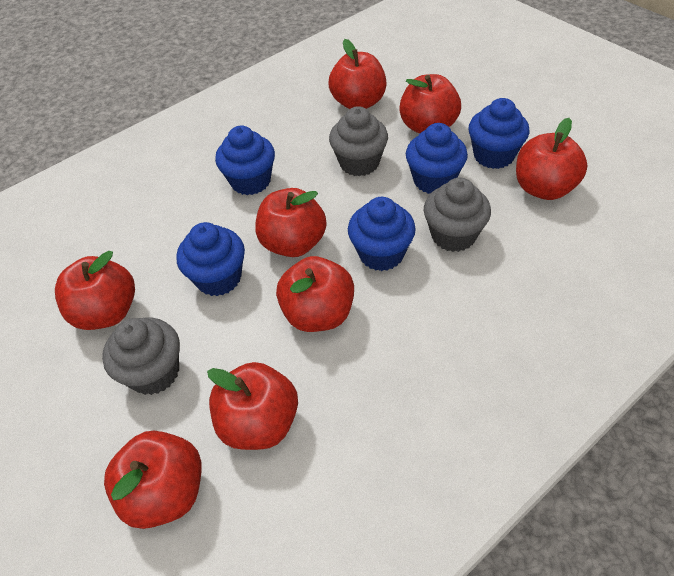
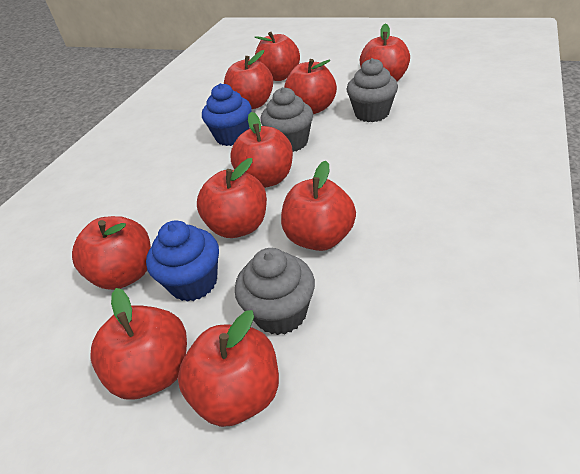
blue cupcake: [176,222,245,296] [215,126,275,195] [348,197,416,271] [406,123,468,194] [468,98,529,169] = 5 -> [146,221,219,302] [202,83,252,146] = 2
red apple: [55,251,135,330] [104,431,201,529] [207,362,298,450] [255,188,327,257] [276,256,354,332] [328,39,386,109] [399,74,461,134] [516,118,588,200] = 8 -> [72,216,151,290] [91,288,187,399] [178,310,279,427] [197,158,267,238] [224,50,273,109] [230,112,293,188] [255,32,300,81] [281,161,356,251] [284,59,337,114] [360,24,410,82] = 10

